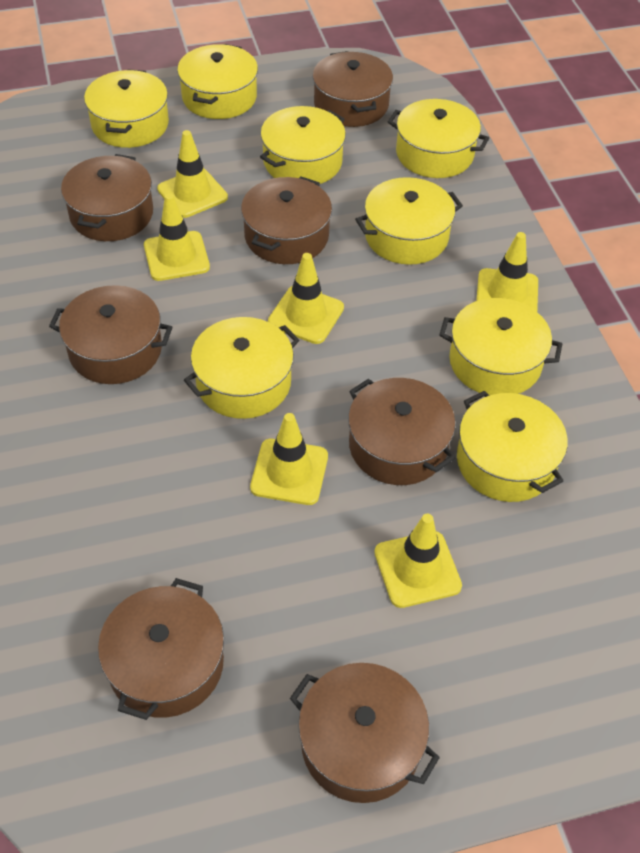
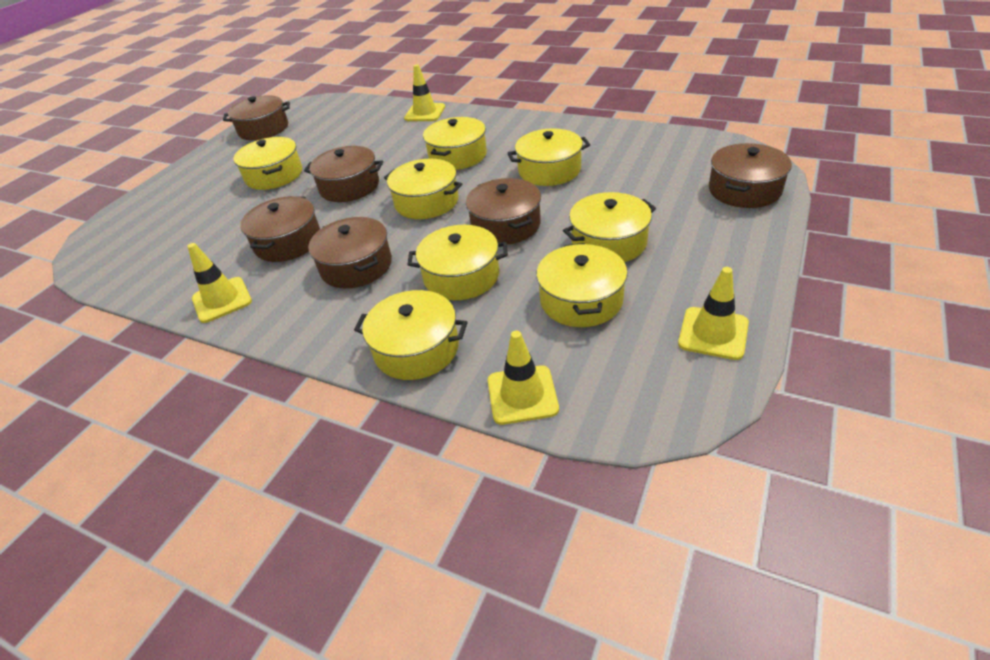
brown pot: [49,285,172,384] [61,154,153,241] [98,578,224,720] [241,176,332,264] [290,663,440,803] [313,51,393,127] [348,378,456,485] = 7 -> [223,95,290,140] [240,196,320,262] [304,146,383,202] [308,217,392,288] [466,178,541,245] [709,143,792,208] = 6
yellow traffic cone: [144,193,210,281] [157,130,228,218] [250,413,328,505] [268,253,344,344] [374,514,462,608] [476,232,538,311] = 6 -> [187,243,252,323] [404,64,445,121] [488,331,559,425] [678,267,749,360] = 4

